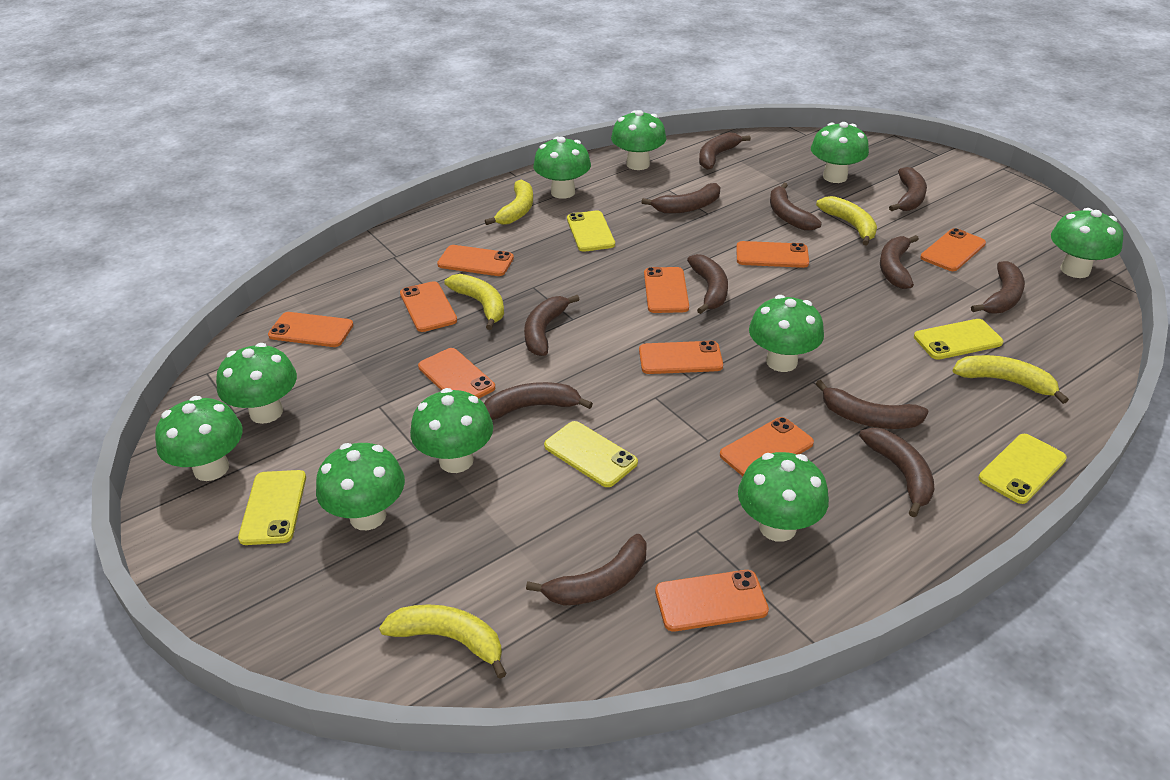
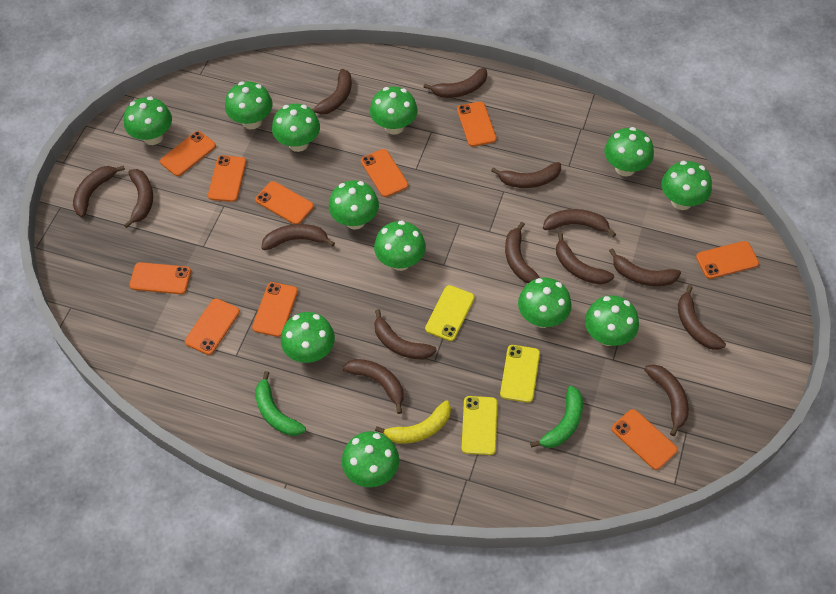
brown banana: [484,382,593,420] [524,295,580,356] [526,534,647,606] [641,183,720,214] [687,254,728,314] [699,132,751,170] [770,183,822,231] [816,380,928,429] [859,428,934,517] [880,235,919,289] [889,167,927,211] [971,261,1025,314] = 12 -> [73,166,125,217] [124,169,153,228] [261,224,335,250] [312,69,352,115] [342,359,404,414] [374,309,437,359] [424,68,487,98] [491,162,561,188] [505,222,540,283] [543,209,616,237] [556,233,614,285] [609,248,681,286] [644,364,689,436] [678,285,726,350] = 14
green banana: none = 0 -> [255,371,306,436] [530,386,583,448] = 2
green mushroom: [155,396,243,481] [216,343,297,424] [316,443,405,530] [410,388,493,473] [533,137,591,199] [611,110,667,170] [738,452,829,542] [749,295,824,372] [811,122,869,183] [1051,208,1123,278] = 10 -> [124,97,172,145] [225,81,273,129] [272,104,320,152] [281,312,335,363] [329,180,379,230] [342,431,399,487] [370,87,418,135] [374,221,426,271] [518,278,572,328] [585,295,639,346] [605,127,654,176] [661,161,712,210] = 12
yellow banana: [379,604,507,679] [444,274,504,330] [485,180,533,225] [816,196,877,246] [953,355,1069,404] = 5 -> [375,400,451,444] = 1
yellow phone: [238,470,306,545] [544,421,638,487] [567,210,615,252] [914,319,1003,360] [978,434,1067,504] = 5 -> [425,285,475,341] [462,396,497,455] [500,345,540,403] = 3

